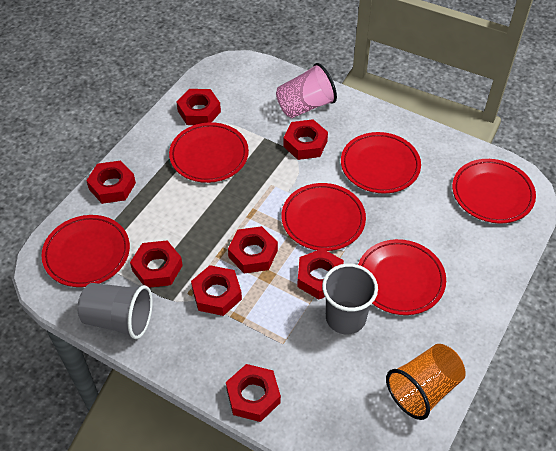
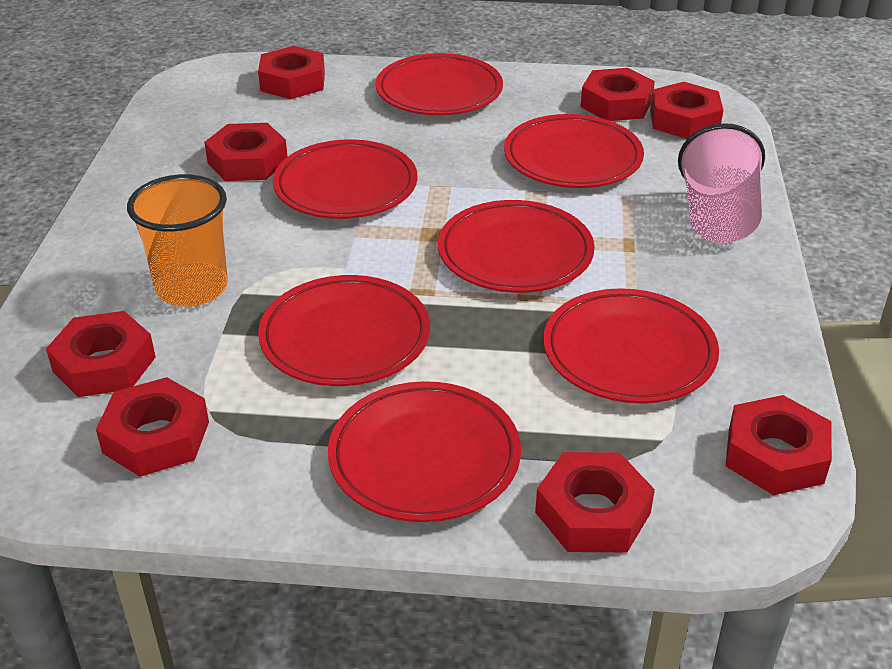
grey cup: [77,283,153,339] [322,264,378,334] = 2 -> none = 0
red plate: [41,215,130,287] [169,122,249,183] [281,183,366,251] [341,132,421,194] [358,239,446,315] [452,159,536,223] = 6 -> [258,275,430,386] [273,139,418,219] [328,381,521,522] [376,53,503,115] [438,200,594,293] [504,114,644,188] [543,288,719,403] = 7

